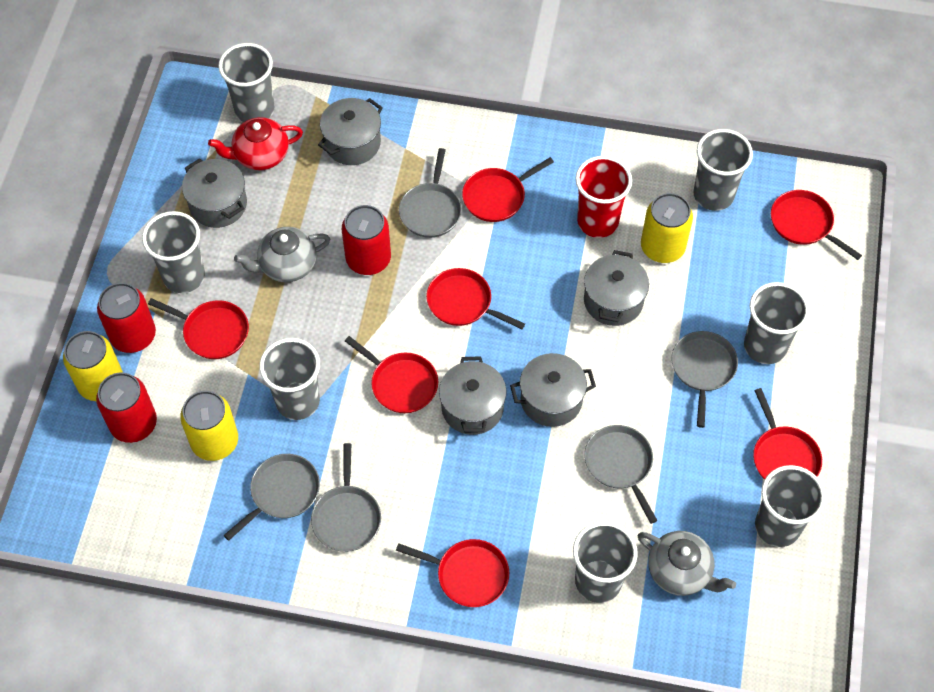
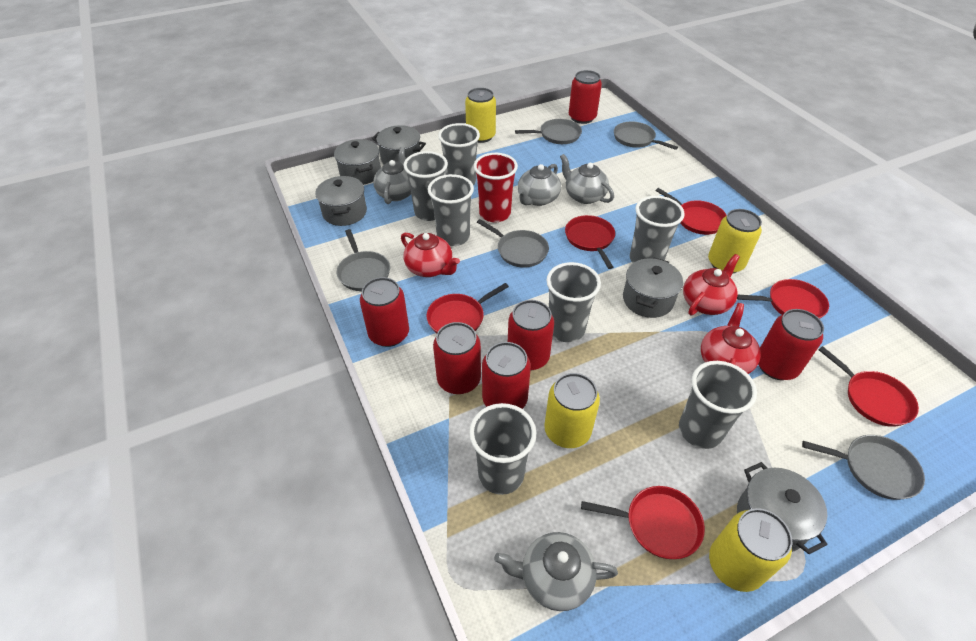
grey teapot: [234,227,330,282] [638,531,736,596] = 2 -> [373,147,411,204] [494,532,618,611] [518,164,561,206] [560,154,614,204] = 4
red can: [96,372,157,443] [97,283,156,353] [342,205,391,275] = 3 -> [360,277,409,347] [433,322,481,394] [482,342,531,409] [508,300,554,371] [569,70,602,124] [758,309,824,380] = 6
red pan: [148,298,249,359] [345,336,438,413] [396,539,509,607] [426,268,525,329] [462,157,554,222] [753,388,822,480] [771,190,862,260] = 7 -> [426,283,509,333] [565,215,615,269] [581,486,705,559] [655,188,727,235] [737,279,829,319] [818,346,919,427] = 6
red teapot: [208,117,303,170] = 1 -> [401,233,460,277] [683,254,740,316] [701,303,761,374] = 3
yellow can: [63,331,123,401] [180,391,238,461] [641,193,693,263] = 3 -> [465,88,496,143] [544,373,600,448] [708,209,762,274] [709,508,792,592] = 4

